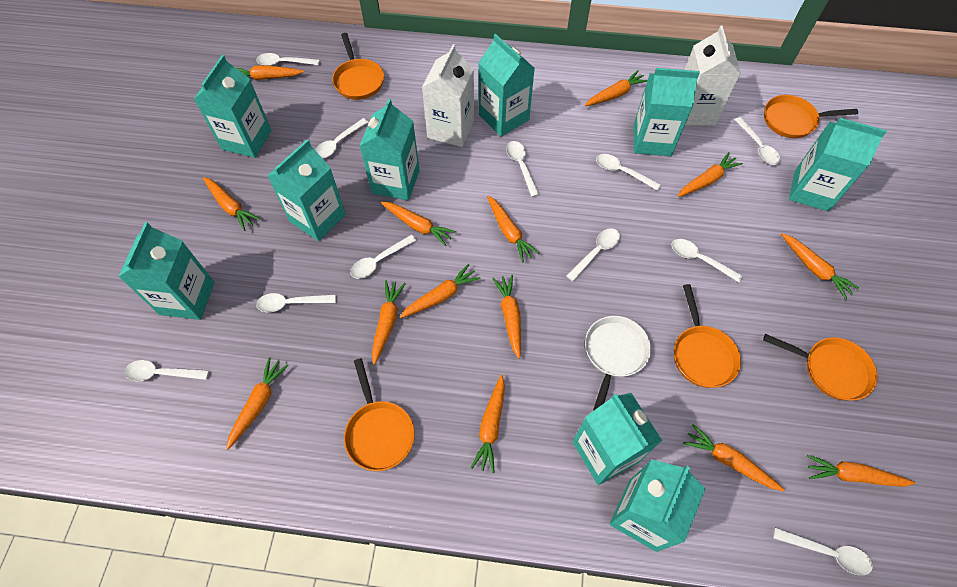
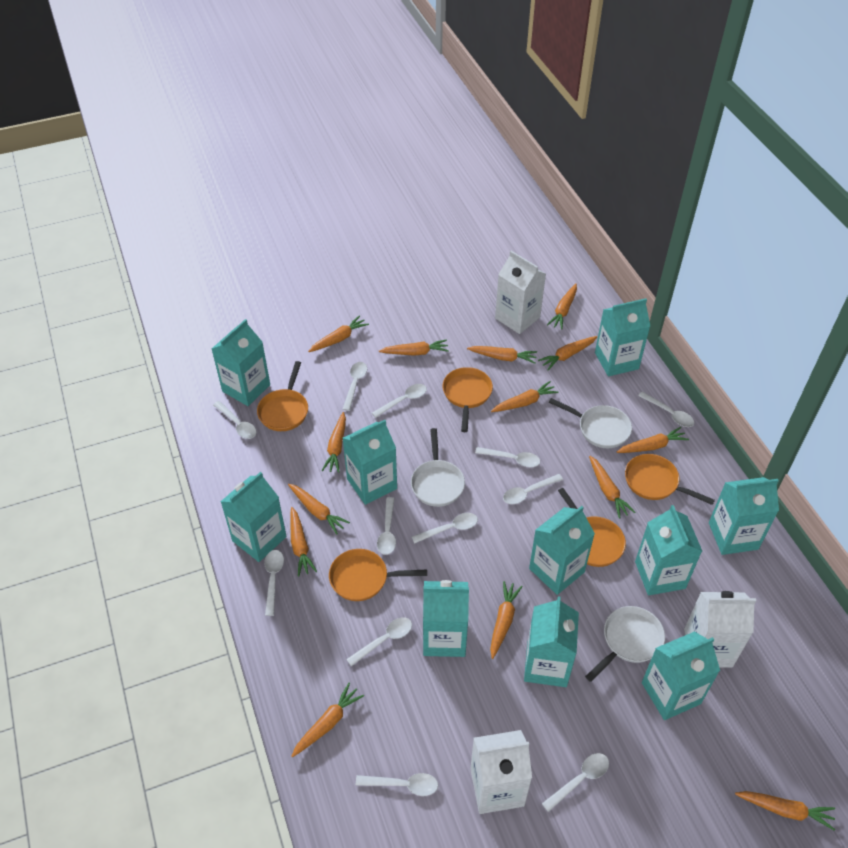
turquoise carton: [118,222,215,320] [194,55,272,158] [267,139,346,241] [359,99,420,200] [478,34,535,137] [573,393,662,485] [610,459,706,552] [634,68,700,156] [789,118,887,212] = 9 -> [212,319,270,406] [220,472,287,562] [343,420,397,505] [423,580,469,657] [524,596,579,687] [529,506,595,595] [595,298,650,376] [635,505,702,595] [642,631,720,720] [709,477,779,555] = 10
white carton: [422,44,474,147] [685,26,741,126] = 2 -> [470,730,532,814] [495,251,546,334] [684,591,756,668] = 3
white pan: [585,316,651,411] = 1 -> [411,428,465,507] [549,398,632,448] [585,606,665,682] = 3
white spoon: [124,360,209,381] [256,53,320,66] [256,293,336,312] [315,118,368,158] [350,235,416,279] [506,141,540,197] [566,228,620,282] [596,154,661,191] [671,239,743,282] [734,117,780,165] [773,527,873,575] = 11 -> [213,401,256,439] [264,550,284,616] [343,362,367,411] [346,618,412,666] [356,773,438,796] [372,384,427,418] [377,497,396,555] [412,513,478,544] [475,447,540,467] [503,474,563,504] [542,753,609,812] [638,392,694,427] = 12

